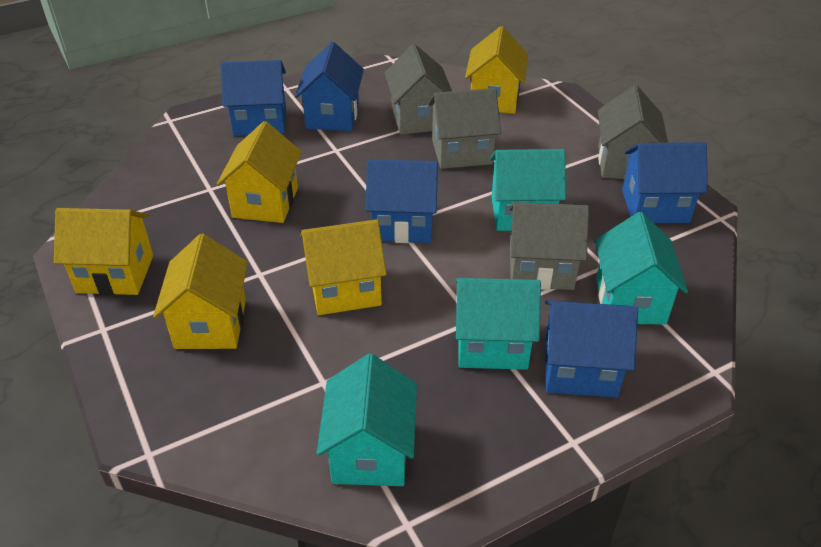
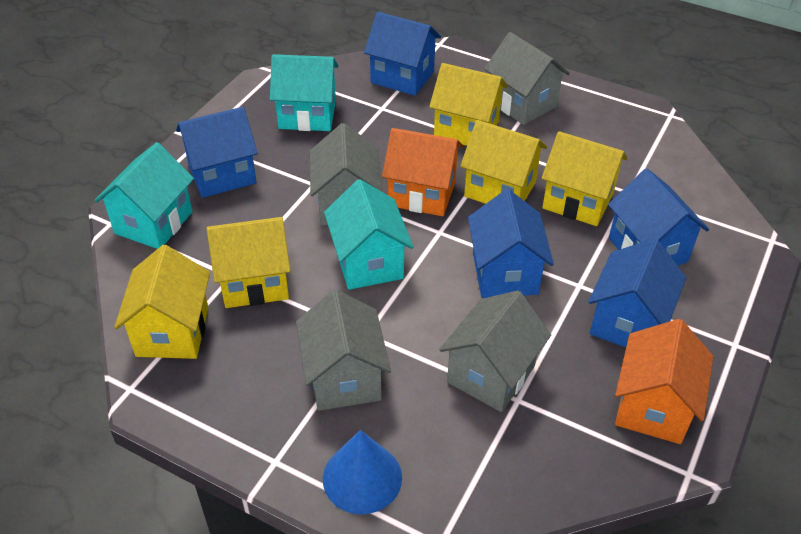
blue cone: none = 0 -> [323,430,402,514] = 1
orange house: none = 0 -> [382,128,463,216] [615,319,713,444] = 2
turquoise house: [316,354,417,486] [455,278,541,370] [490,149,566,231] [595,212,688,324] = 4 -> [94,142,194,249] [270,54,338,131] [324,179,413,290] = 3

